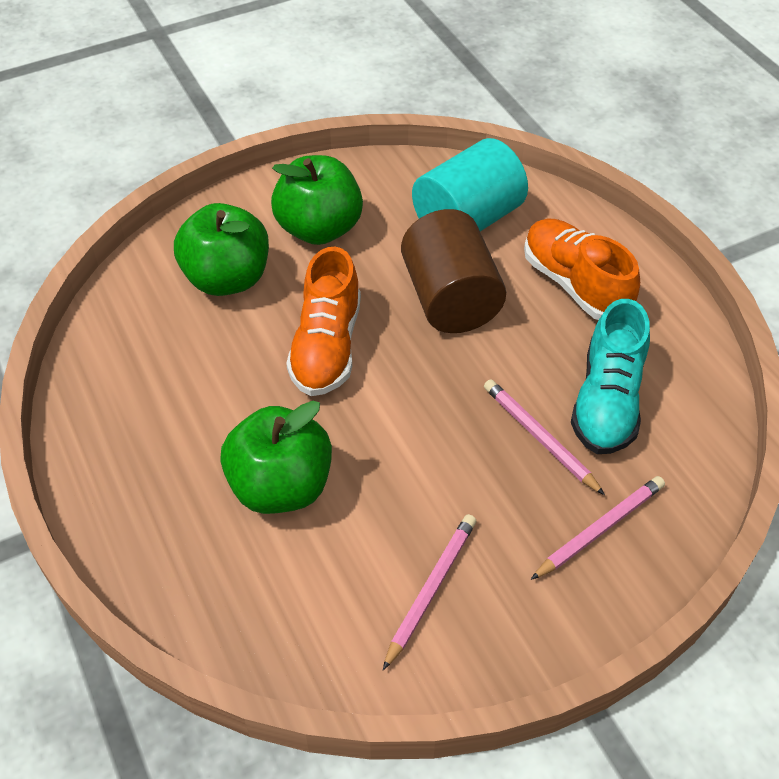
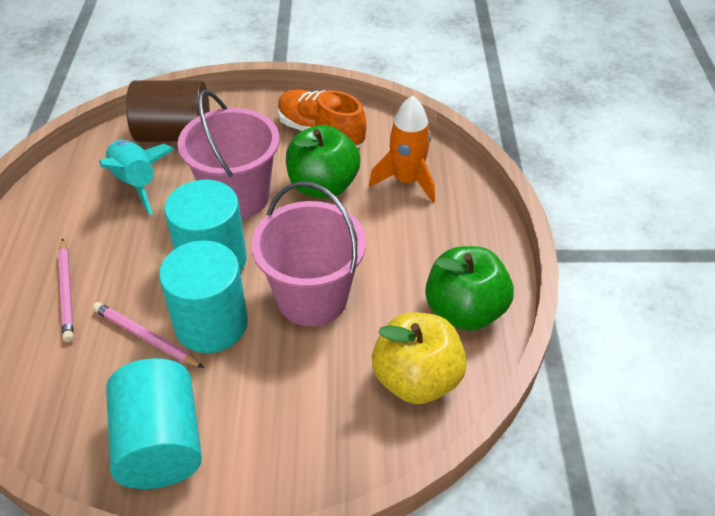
green apple: [174,203,269,296] [220,401,332,514] [271,155,363,245] = 3 -> [286,125,360,198] [425,246,514,331] = 2
orange rocket: none = 0 -> [369,96,435,202] = 1
orange shoe: [286,247,361,396] [524,218,640,320] = 2 -> [277,89,366,148] = 1
pink bucket: none = 0 -> [177,90,280,219] [251,181,366,326] = 2
pink pencil: [383,514,476,670] [484,379,605,495] [531,476,665,580] = 3 -> [58,238,74,342] [92,302,204,368] = 2
turquoise cylinder: [412,138,528,231] = 1 -> [106,358,202,489] [159,240,248,353] [164,180,247,272] = 3
turquoise rocket: none = 0 -> [99,139,174,215] = 1
turquoise shoe: [571,299,650,454] = 1 -> none = 0
yellow apple: none = 0 -> [372,312,467,404] = 1

